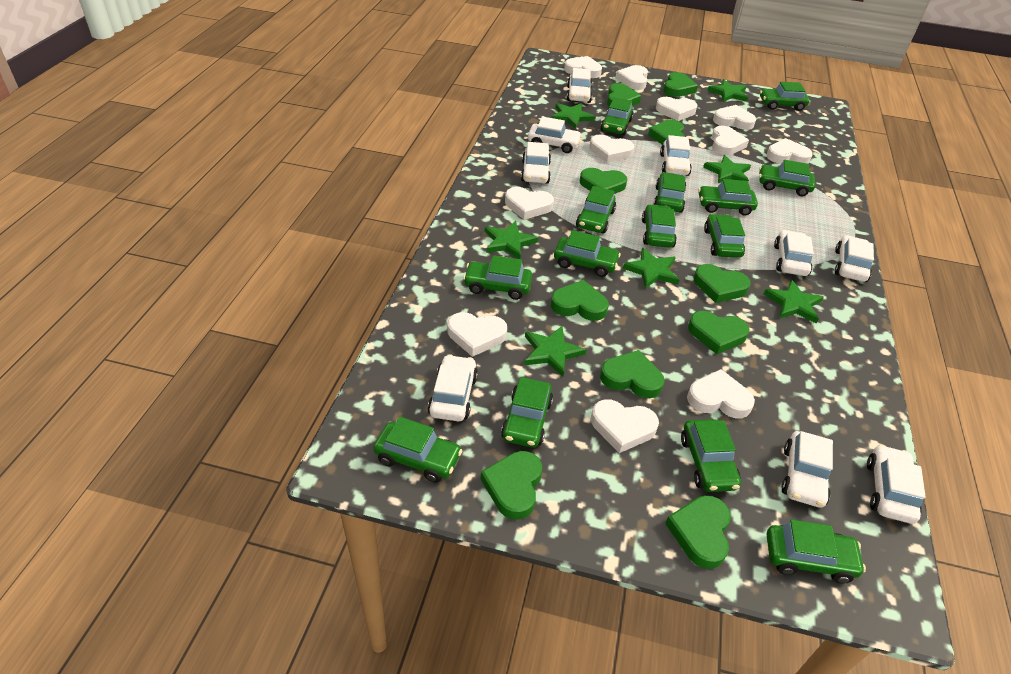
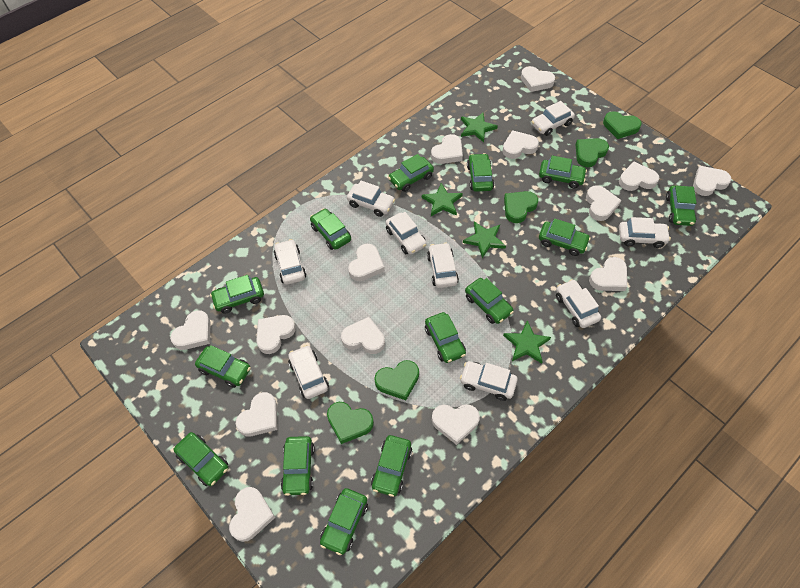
green heart: [481,451,542,520] [551,280,609,321] [580,168,627,194] [600,350,664,398] [607,83,641,106] [648,120,685,145] [663,72,698,97] [665,495,731,569] [688,311,750,354] [694,264,751,303] = 10 -> [327,402,374,444] [374,360,419,400] [504,191,538,223] [576,138,609,167] [603,111,641,139] = 5
green star: [485,221,538,259] [524,326,586,377] [551,103,595,129] [623,248,679,289] [703,155,751,183] [707,79,748,102] [764,279,824,324] = 7 -> [422,183,463,216] [461,113,498,142] [463,221,506,258] [503,320,551,364] = 4
white heart: [447,312,507,357] [505,187,554,220] [564,56,602,78] [590,134,634,163] [591,399,659,453] [615,65,648,90] [656,97,697,121] [687,369,755,418] [711,126,749,155] [713,105,756,130] [766,138,813,164] = 11 -> [170,310,211,350] [229,487,275,542] [236,392,277,437] [256,315,296,354] [341,317,385,354] [348,244,385,281] [431,134,463,164] [432,404,480,445] [502,130,539,159] [521,66,555,92] [586,185,621,221] [589,257,627,291] [619,162,659,191] [693,166,732,196] = 14

